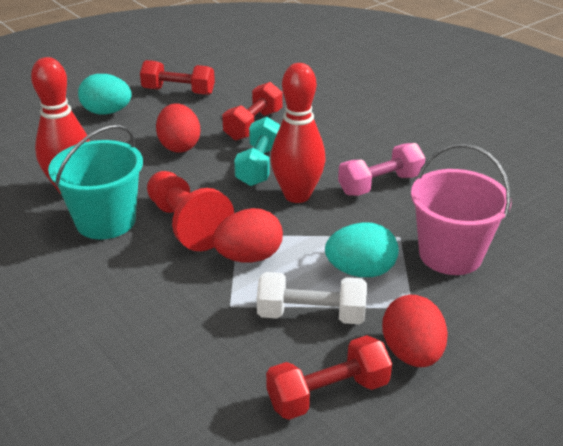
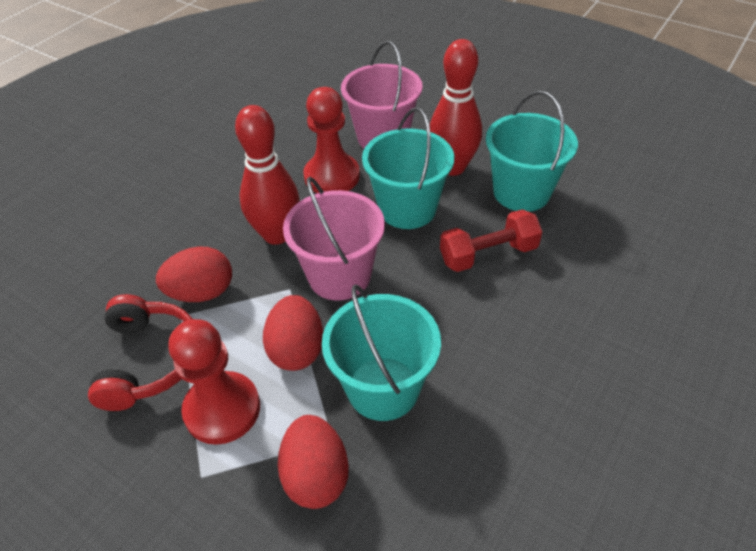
pink bucket: [411,144,511,275] = 1 -> [283,177,385,301] [341,41,423,149] = 2
pink dumbbell: [338,143,425,196] = 1 -> none = 0
red dumbbell: [140,60,215,95] [222,82,283,141] [266,335,392,420] = 3 -> [440,209,542,272] = 1
red headphones: none = 0 -> [88,294,193,411] = 1
red pawn: [147,171,234,251] = 1 -> [169,319,260,445] [303,87,360,193] = 2
turquoise bucket: [48,125,143,239] = 1 -> [322,285,441,421] [362,107,454,229] [486,91,578,212] = 3
turquoise dumbbell: [234,117,281,186] = 1 -> none = 0
turquoise egg: [78,74,132,114] [325,222,399,277] = 2 -> none = 0
white dumbbell: [257,272,367,324] = 1 -> none = 0

